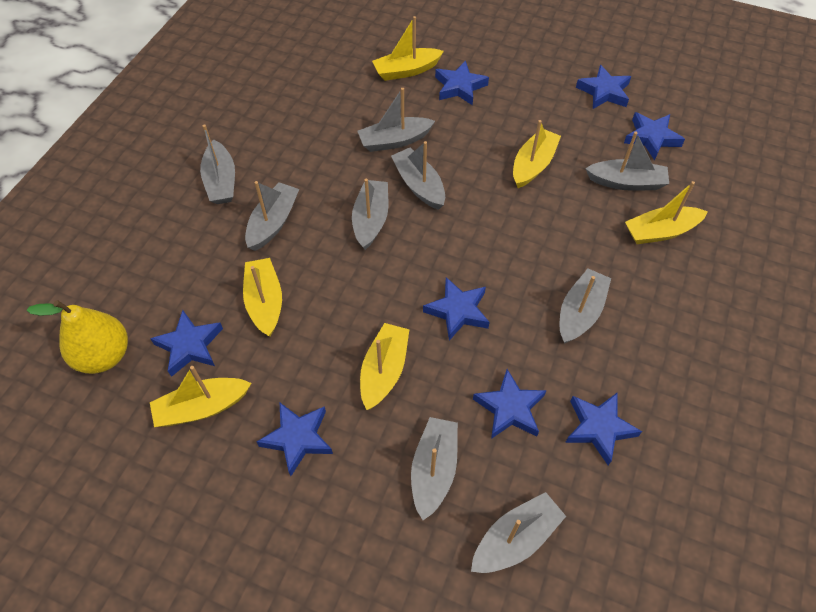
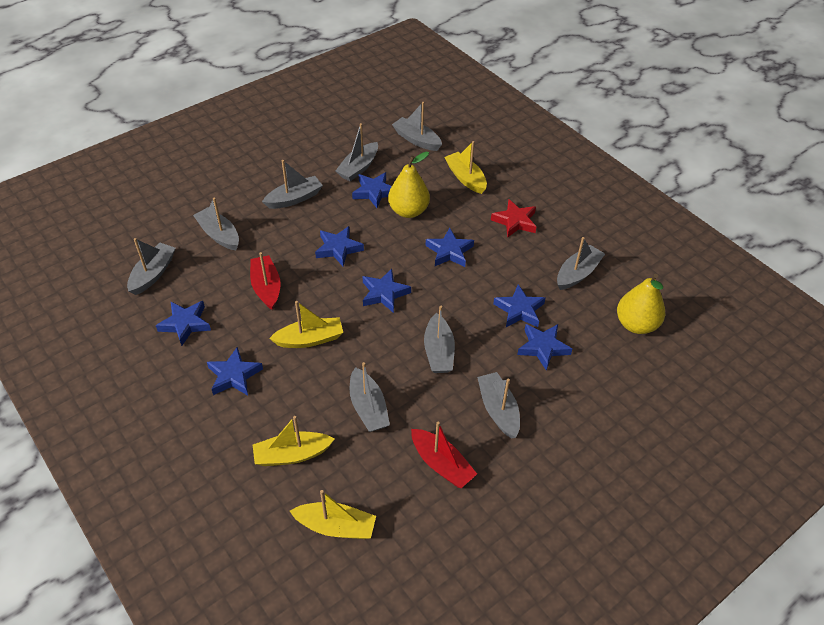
red boat: none = 0 -> [250,252,281,310] [411,422,477,488] = 2
red star: none = 0 -> [491,199,536,237] = 1
yellow boat: [150,366,251,427] [243,258,282,336] [360,323,410,410] [372,16,444,81] [513,120,561,188] [625,181,708,244] = 6 -> [253,416,335,466] [269,301,343,348] [290,490,376,539] [445,141,487,194] = 4
yellow pear: [27,300,128,374] = 1 -> [388,152,430,218] [617,274,665,334] = 2

